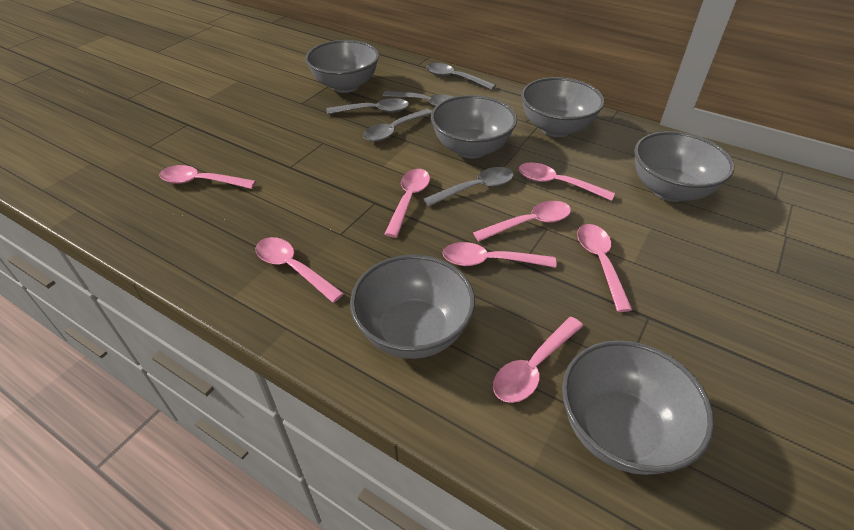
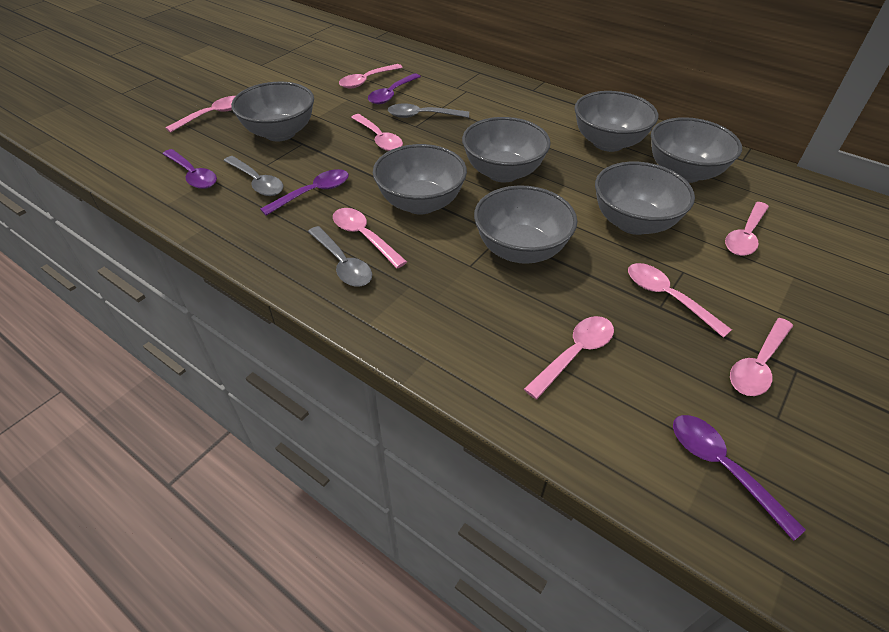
grey bowl: [305,40,379,93] [350,255,475,359] [431,95,517,159] [521,77,604,137] [562,340,714,475] [634,131,734,202] = 6 -> [231,82,314,141] [373,144,467,214] [462,117,551,182] [474,185,577,264] [575,91,658,152] [595,162,695,235] [651,117,742,183] = 7
grey spoon: [326,98,409,114] [363,108,432,142] [382,91,453,107] [424,167,514,206] [426,63,496,90] = 5 -> [223,156,283,196] [308,226,372,287] [388,103,469,118] = 3
purple spoon: none = 0 -> [163,149,217,189] [260,169,349,216] [368,73,421,104] [673,415,806,541] = 4

